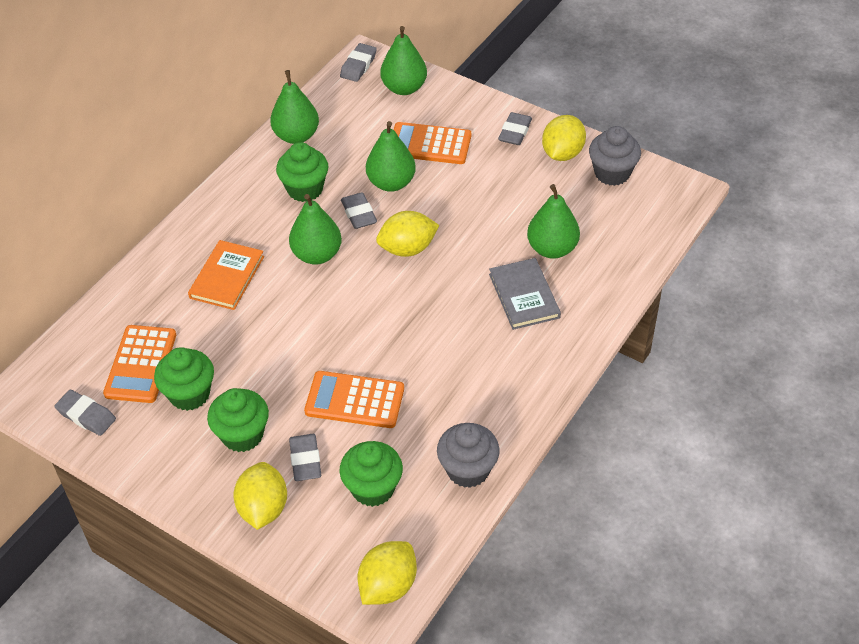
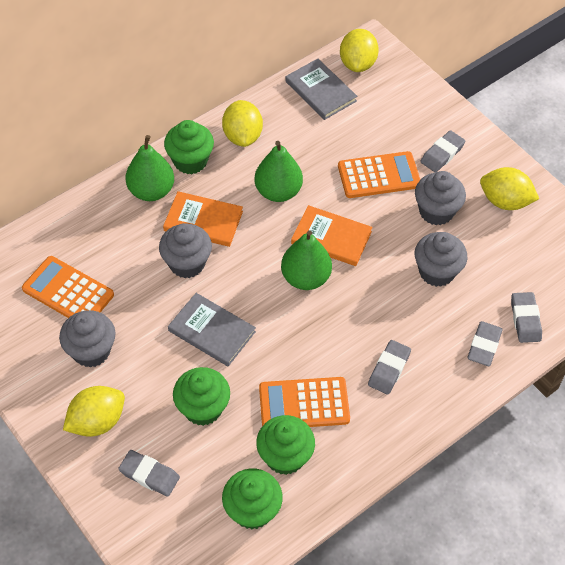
green pear: [270,70,319,144] [289,194,342,265] [366,121,416,192] [380,26,427,95] [527,184,580,259] = 5 -> [125,135,174,201] [255,141,303,202] [281,230,332,290] = 3
grey book: [489,258,561,330] = 1 -> [168,293,256,367] [285,59,357,120] = 2
grey cupcake: [437,423,500,488] [589,126,641,186] = 2 -> [59,310,116,368] [159,223,212,278] [415,171,466,225] [415,232,468,287] = 4
orange book: [188,240,264,310] = 1 -> [163,191,243,247] [291,205,372,266] = 2

